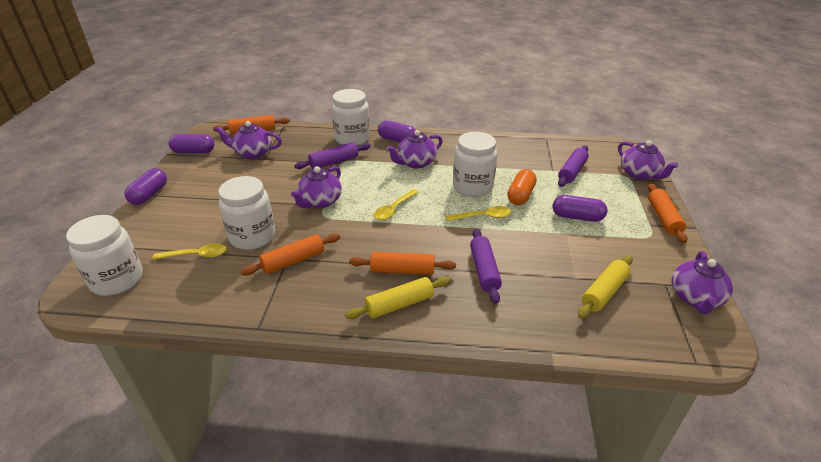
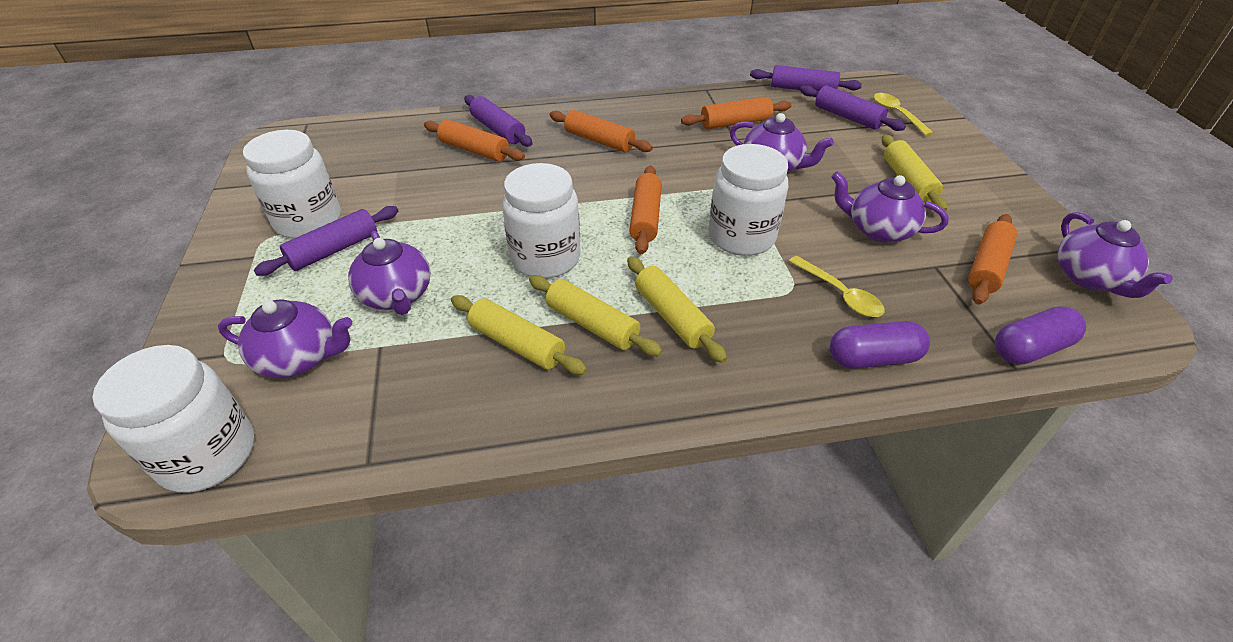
orange capsule: [507,169,537,205] = 1 -> none = 0
orange rolling pin: [213,115,290,134] [240,233,340,276] [349,252,456,275] [648,183,687,243] = 4 -> [424,119,525,162] [549,110,653,152] [629,166,662,254] [681,97,791,129] [968,214,1017,305] = 5
purple capsule: [124,168,167,205] [169,134,214,153] [378,120,416,142] [553,195,608,222] = 4 -> [830,321,930,369] [995,306,1086,365] = 2
purple rolling pin: [294,142,371,169] [470,228,502,304] [558,146,589,187] = 3 -> [254,206,398,276] [464,95,533,147] [750,65,862,91] [800,85,906,131] = 4
yellow rolling pin: [345,277,451,319] [578,255,633,318] = 2 -> [451,295,587,375] [529,275,662,356] [627,257,727,363] [882,135,947,212] = 4
yellow spoon: [152,244,227,260] [374,189,419,220] [446,206,511,221] = 3 -> [788,256,885,317] [874,93,934,136] = 2

